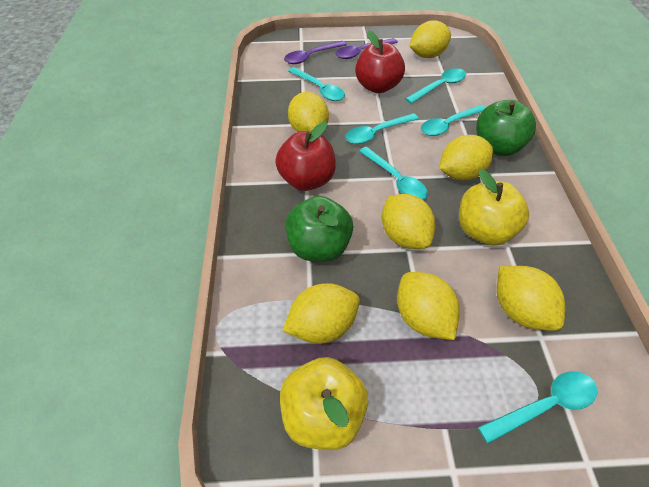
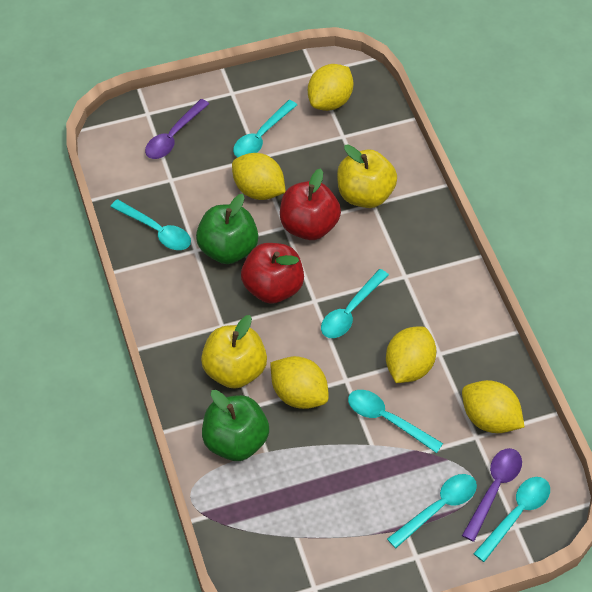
yellow lemon: [283,283,360,344] [288,92,329,132] [382,194,435,249] [397,272,460,340] [410,21,451,58] [440,135,493,181] [497,266,565,331] = 7 -> [232,153,286,200] [270,356,329,409] [308,64,353,111] [386,326,436,383] [462,380,525,433] = 5

